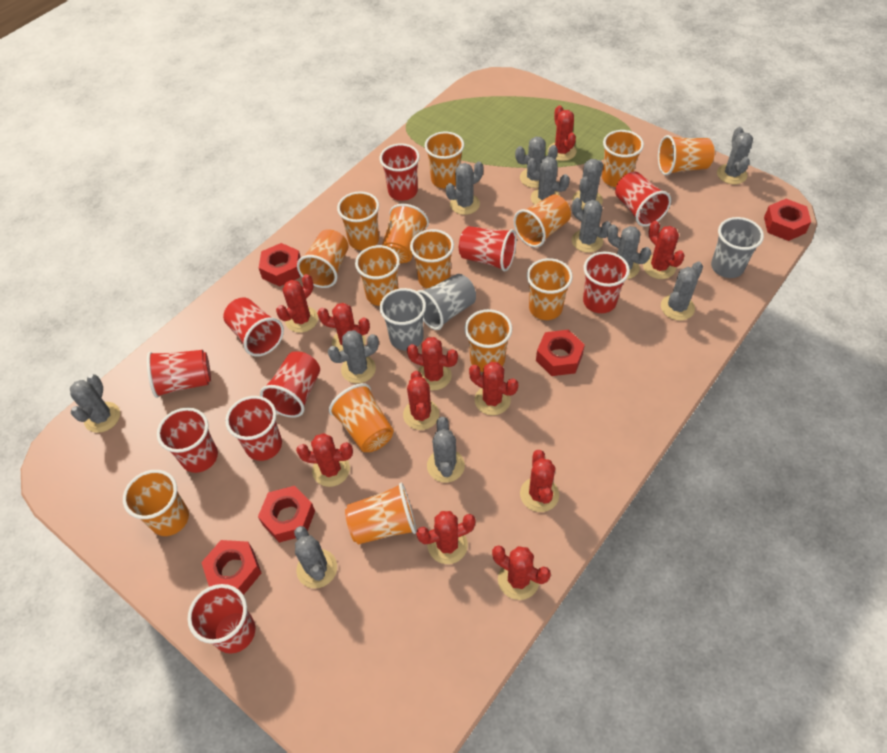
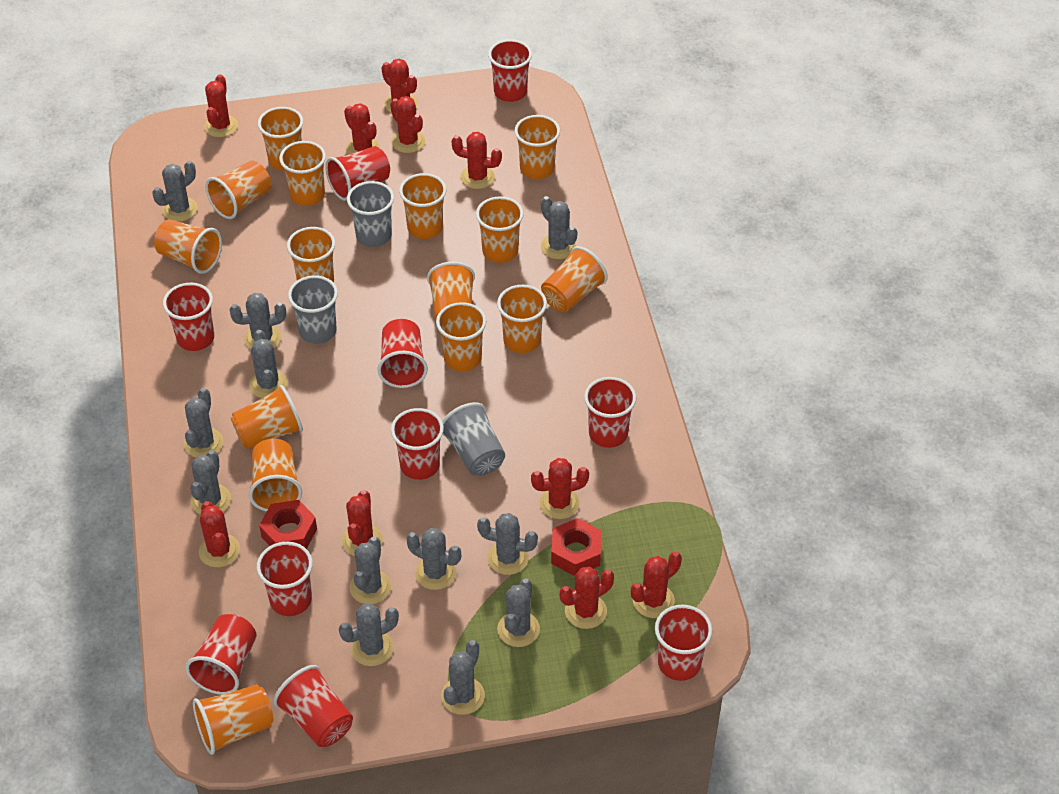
orange cup: [123,470,189,536] [297,229,349,288] [329,383,394,452] [337,191,379,250] [345,483,417,544] [355,245,400,306] [382,204,429,263] [410,229,454,288] [425,132,464,188] [464,309,512,372] [514,194,571,248] [527,258,573,320] [602,130,644,187] [658,135,715,176] = 14 -> [154,219,222,274] [193,684,273,755] [205,161,271,219] [231,385,303,449] [249,439,302,512] [258,107,303,171] [279,141,326,206] [287,227,335,283] [399,173,446,239] [427,262,475,323] [436,302,486,371] [476,196,524,263] [497,285,547,353] [515,115,560,179] [541,246,608,312] = 15
red cactus: [276,274,318,333] [296,433,353,487] [317,303,370,352] [403,371,439,430] [407,337,458,390] [416,511,476,564] [469,362,518,415] [492,545,551,600] [520,450,559,512] [548,105,576,161] [643,221,685,279] = 11 -> [199,501,240,567] [204,74,238,137] [342,490,383,556] [344,103,380,155] [382,59,418,113] [390,96,425,153] [452,132,502,189] [531,458,589,519] [560,567,614,629] [631,551,682,618] = 10
red nut: [201,540,261,595] [258,486,315,543] [259,243,301,287] [536,330,585,376] [764,199,811,241] = 5 -> [259,500,317,549] [551,518,602,576] = 2

